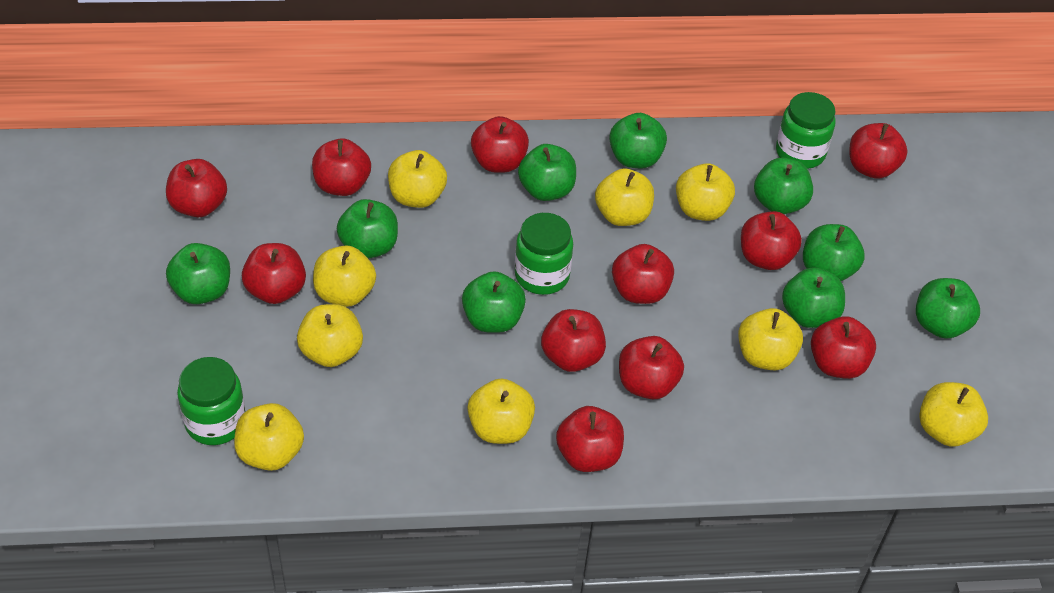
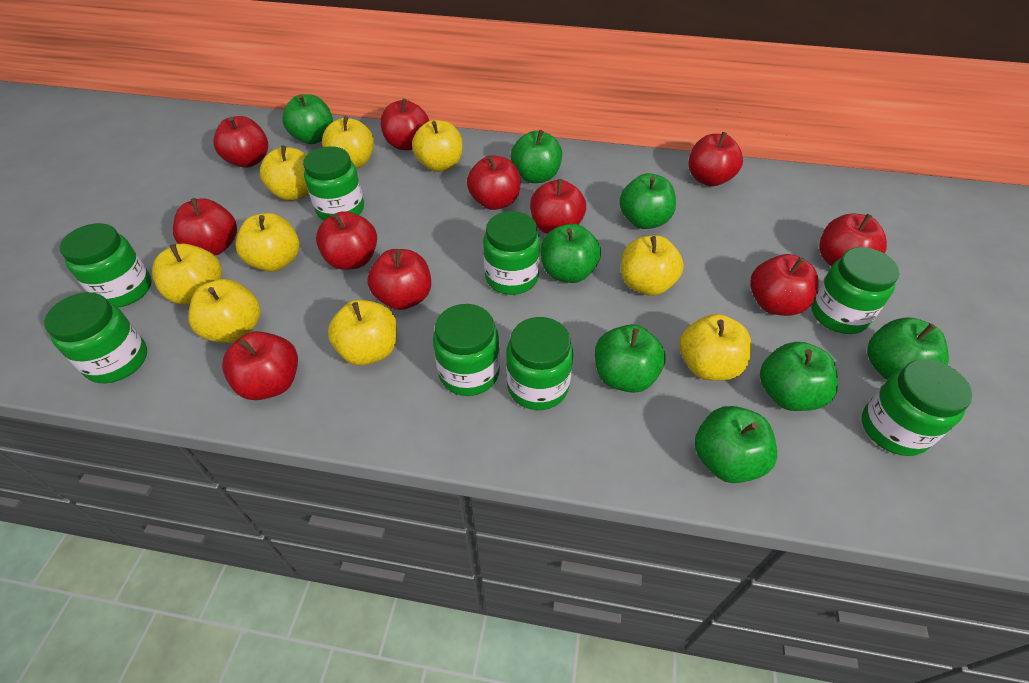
green apple: [166,243,230,304] [337,199,398,259] [462,271,526,333] [518,144,576,201] [609,113,667,168] [754,158,813,214] [782,267,845,328] [803,224,865,281] [916,278,980,339] = 9 -> [282,94,333,144] [511,130,562,183] [541,224,601,283] [595,324,665,393] [619,173,676,229] [695,406,777,483] [760,342,838,411] [867,317,949,380] = 8
green jar: [177,357,246,445] [515,213,573,295] [776,92,836,169] = 3 -> [44,292,147,383] [60,223,152,307] [303,146,364,221] [433,304,500,396] [483,211,540,295] [506,317,573,410] [811,247,900,334] [862,359,973,456] = 8

